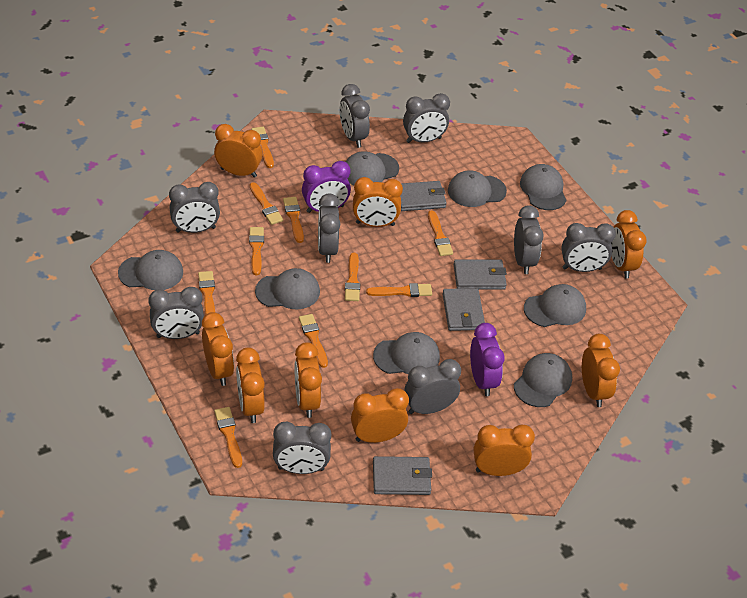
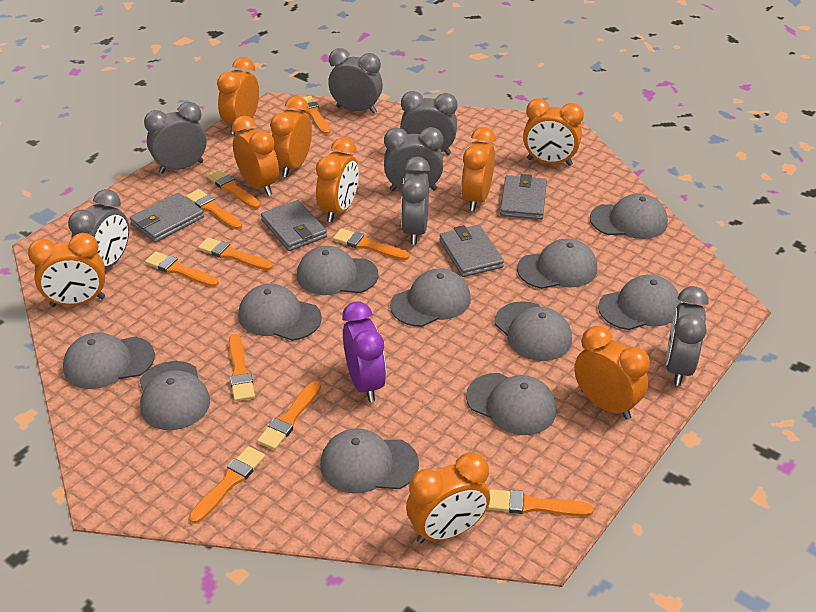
grey cap: [118,250,183,290] [255,268,320,310] [346,151,399,185] [373,332,440,374] [448,170,507,207] [514,353,572,407] [520,164,567,210] [524,284,586,327] = 8 -> [63,332,155,389] [139,361,210,430] [238,284,322,341] [297,246,378,295] [320,428,419,494] [390,268,471,327] [466,373,557,435] [495,301,572,361] [517,238,597,289] [590,194,668,239] [598,275,681,330] = 11
grey clock: [148,287,204,339] [169,182,220,233] [273,422,331,474] [318,194,340,263] [340,84,370,148] [403,93,450,143] [404,359,461,414] [514,205,544,274] [561,223,616,272] = 9 -> [68,189,129,269] [144,102,207,174] [328,48,383,114] [384,127,443,191] [400,91,457,155] [401,157,430,245] [666,286,708,386] = 7
purple clock: [302,161,351,213] [470,323,505,396] = 2 -> [342,301,386,402] = 1

